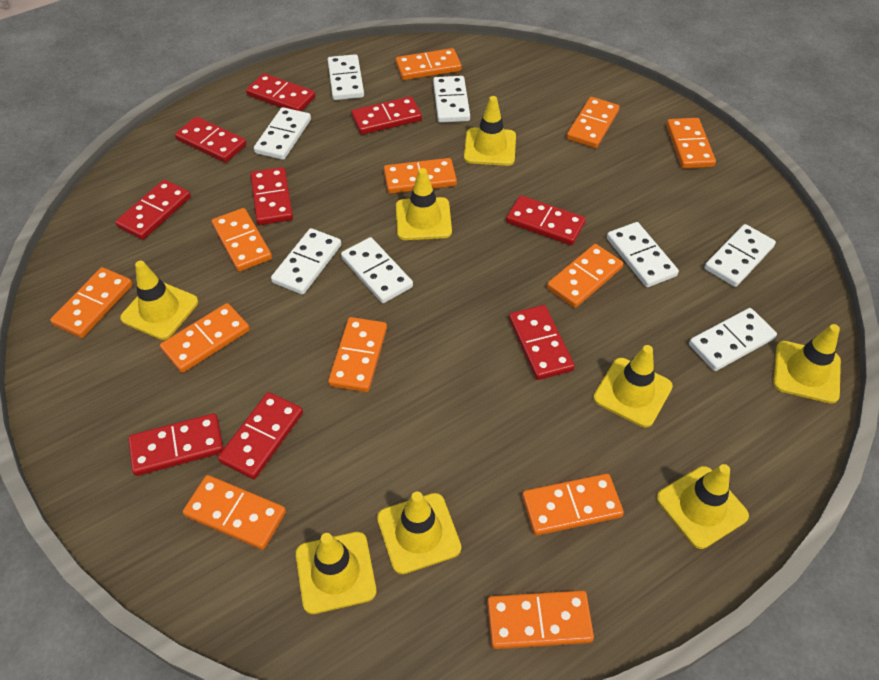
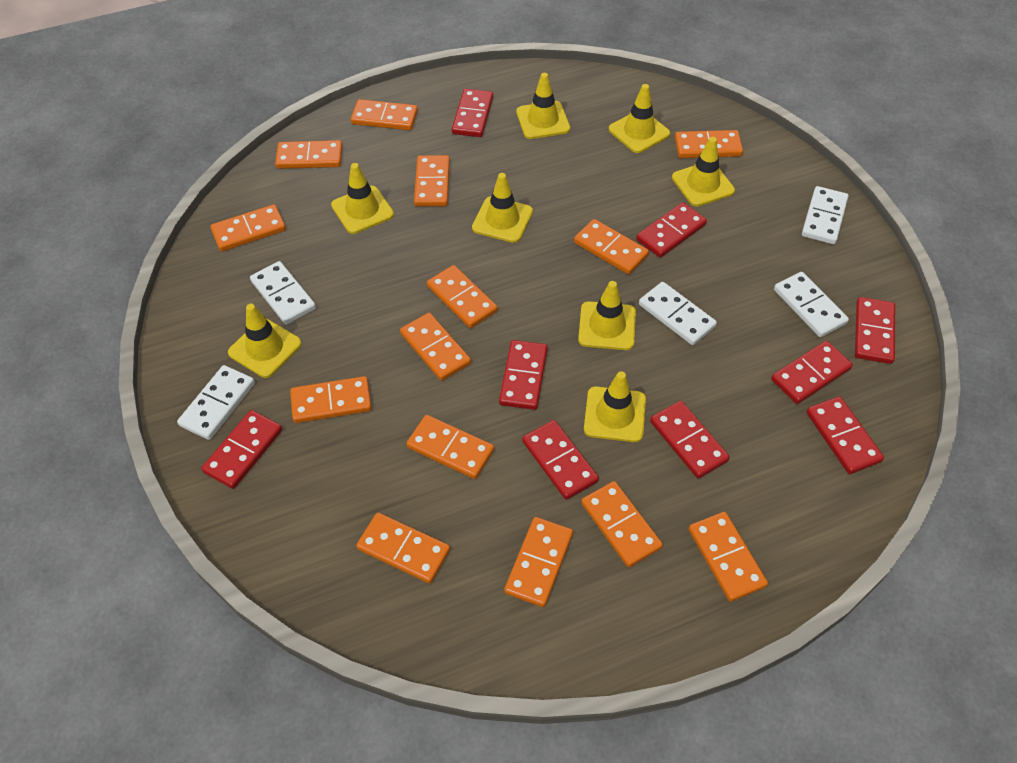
orange domino: [50,267,133,338] [160,303,250,373] [183,475,286,550] [212,208,272,272] [328,317,387,392] [384,158,457,194] [396,48,462,80] [487,590,594,649] [522,474,624,536] [547,244,623,308] [566,97,620,148] [666,118,716,169] = 12 -> [210,204,286,252] [275,140,343,169] [290,376,372,423] [351,99,418,130] [356,513,450,584] [400,313,471,381] [406,415,494,479] [414,155,450,207] [427,265,498,328] [504,517,573,607] [574,219,649,274] [581,481,663,567] [675,130,743,158] [689,512,768,602] = 14
white domino: [254,107,311,160] [271,228,341,295] [328,54,364,100] [341,237,413,303] [433,76,470,123] [607,222,679,287] [689,308,777,371] [704,224,776,287] = 8 -> [177,365,255,440] [250,261,316,325] [639,282,717,345] [774,272,849,337] [802,186,848,244] = 5

